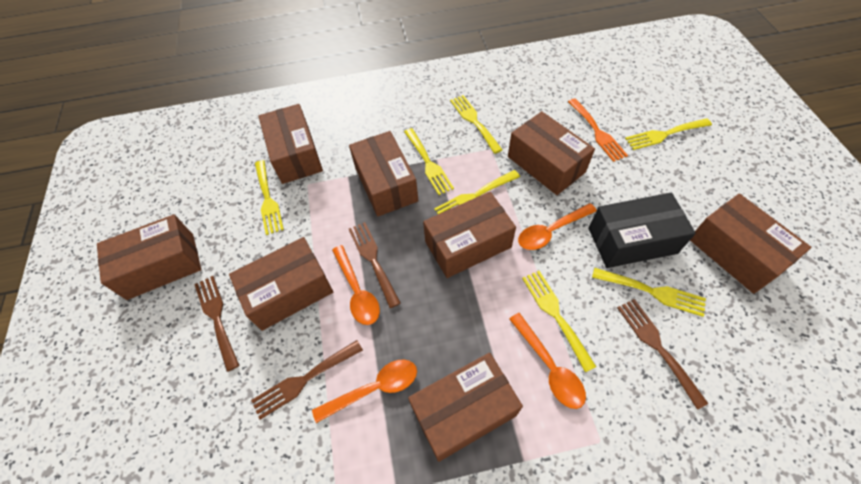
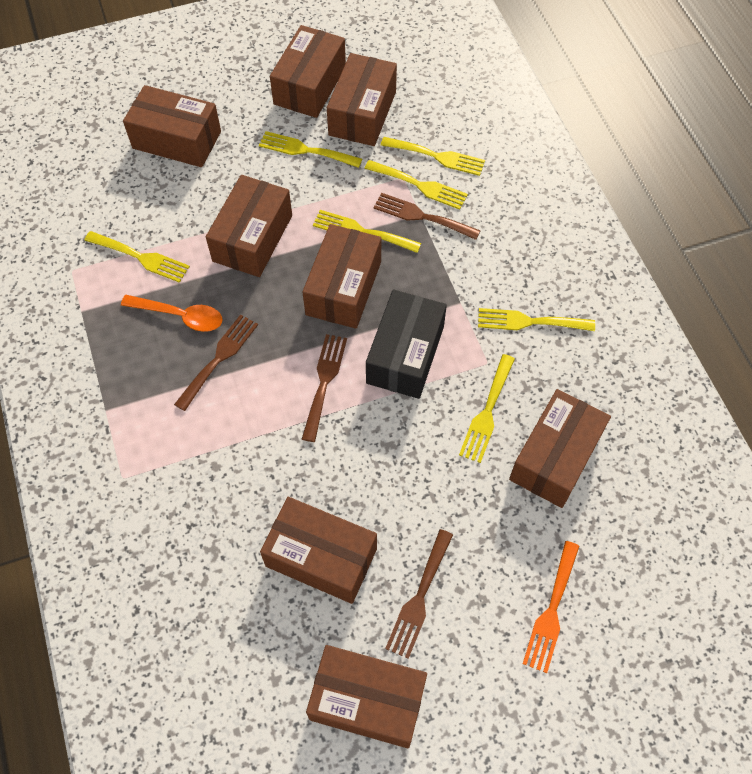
orange spoon: [312,359,417,423] [332,245,380,325] [509,313,586,409] [518,203,597,250] = 4 -> [121,295,223,332] = 1

